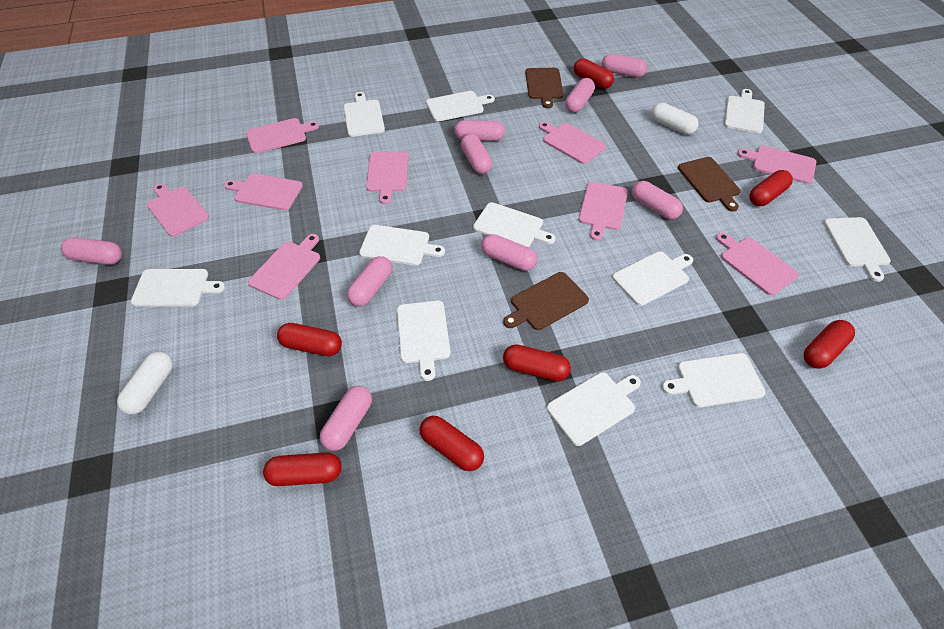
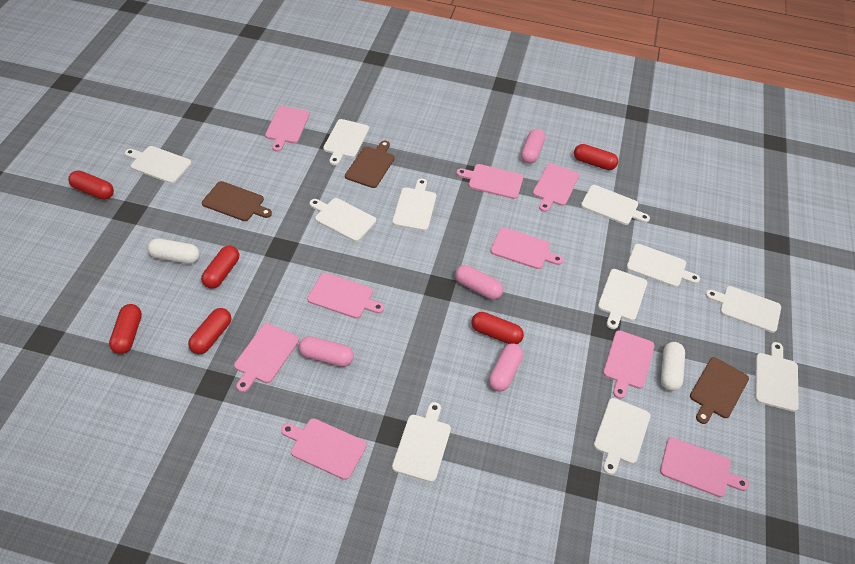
pink capsule: [61,237,122,265] [320,385,372,451] [347,256,392,306] [454,120,505,141] [461,134,492,174] [481,234,537,271] [565,78,595,113] [602,54,648,77] [632,181,683,220] = 9 -> [299,336,354,367] [455,265,503,300] [489,343,523,392] [521,129,545,164] = 4
red capsule: [263,452,342,486] [277,323,342,356] [419,416,484,471] [503,344,571,381] [574,58,614,89] [749,170,793,206] [804,320,855,369] = 7 -> [68,170,114,200] [109,304,142,354] [188,308,231,354] [201,246,239,289] [471,312,524,344] [574,144,618,170] = 6

